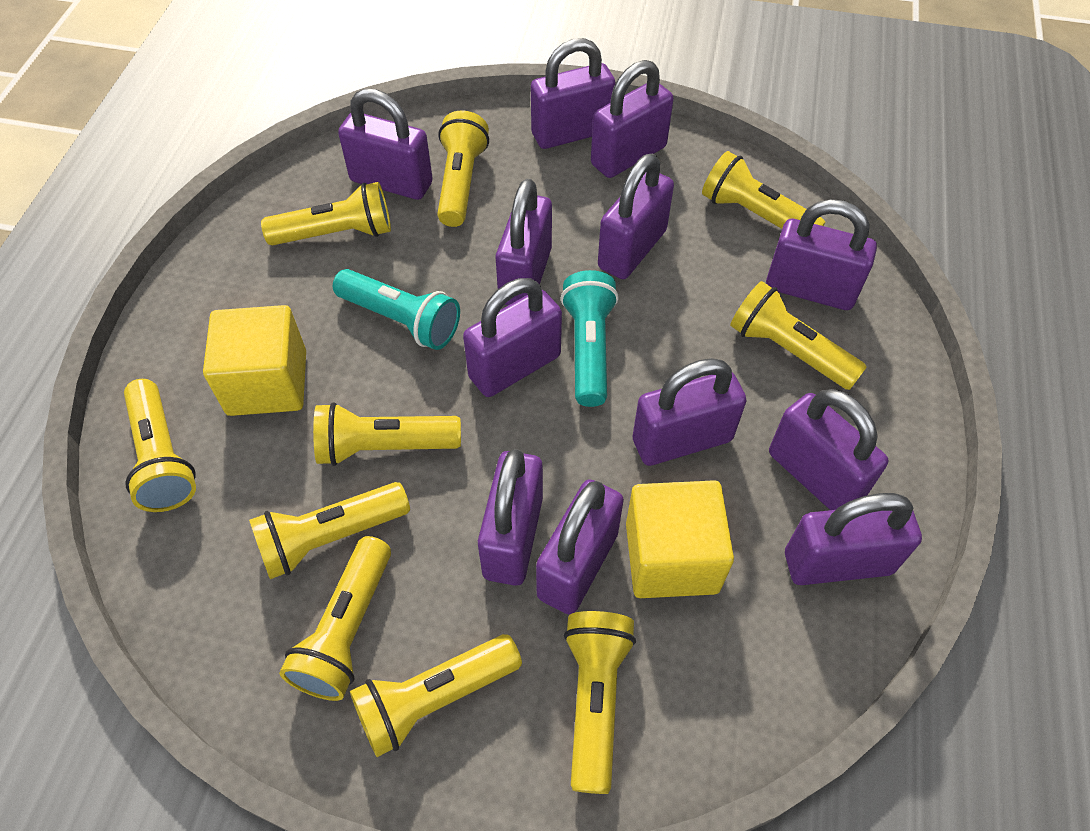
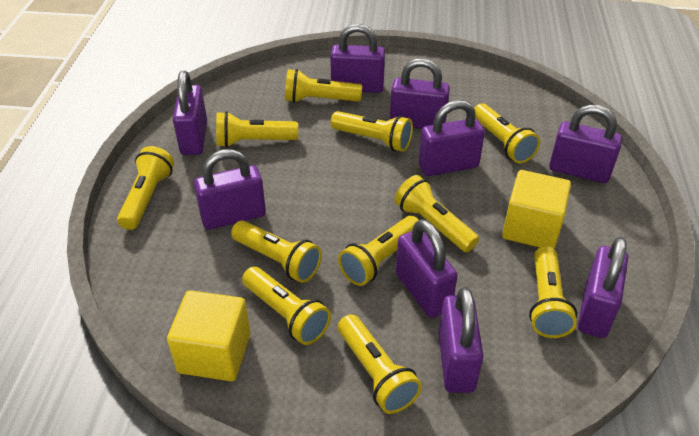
purple padlock: [338,88,433,200] [463,278,562,397] [478,449,543,586] [496,179,552,305] [531,38,616,149] [536,479,624,615] [591,60,674,178] [598,154,674,279] [633,358,747,466] [766,199,877,310] [769,389,888,510] [785,493,922,585] = 12 -> [173,71,207,155] [194,149,266,230] [330,24,385,93] [390,58,450,129] [396,219,458,318] [419,100,485,176] [439,287,483,393] [549,105,622,183] [578,237,628,338] = 9
turquoise flashlight: [333,269,460,350] [561,270,619,407] = 2 -> none = 0
yellow flashlight: [124,379,196,512] [249,482,410,579] [261,182,391,246] [279,536,391,701] [313,402,461,466] [350,634,522,757] [437,111,489,227] [564,611,636,794] [702,151,825,229] [730,281,867,390] = 10 -> [117,146,174,230] [216,111,298,148] [231,221,322,283] [242,267,331,345] [285,69,362,103] [330,111,413,152] [338,216,419,286] [338,314,422,414] [394,175,479,252] [474,103,540,163] [529,246,577,338] = 11

